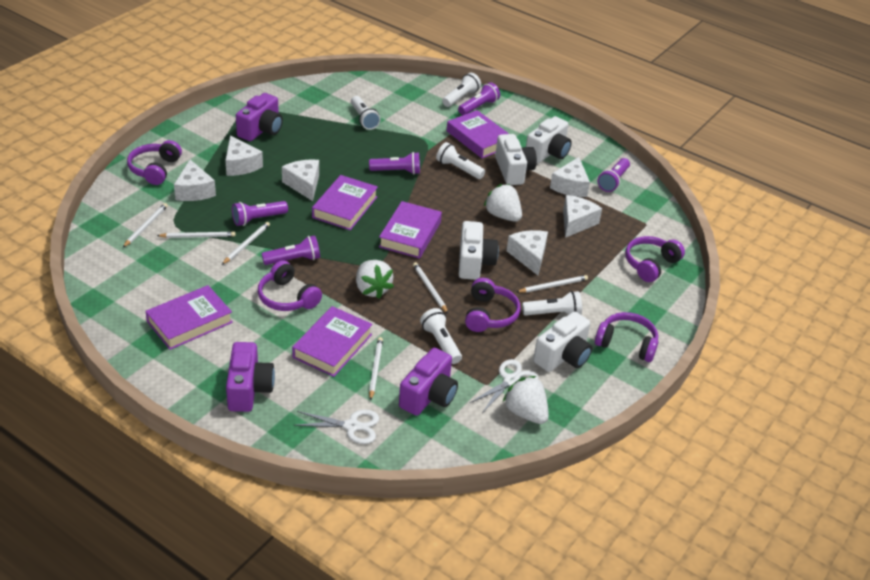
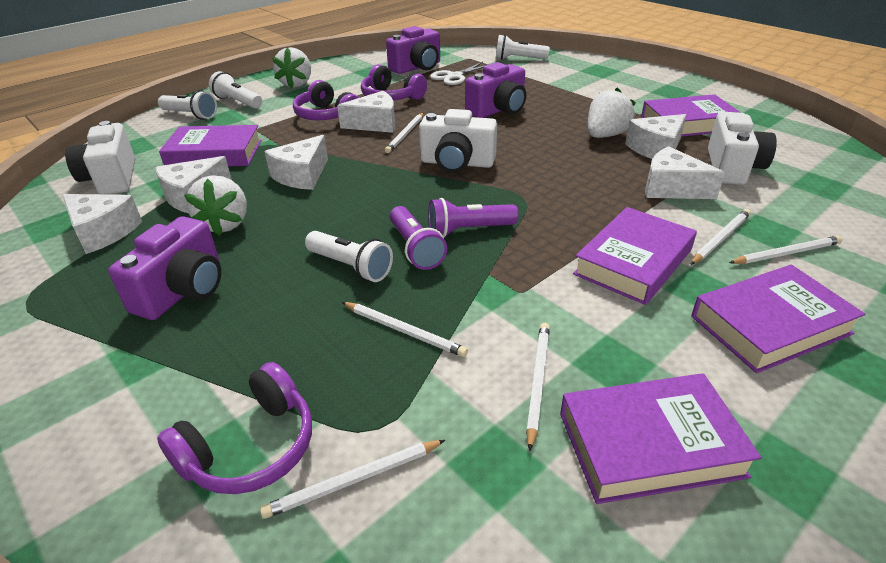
purple flashlight: [232,201,288,226] [262,235,320,265] [369,152,420,175] [458,82,500,115] [598,158,630,192] = 5 -> [390,206,447,270] [428,198,519,237] = 2
purple headphones: [127,140,182,185] [258,260,322,311] [465,278,521,332] [595,312,658,362] [625,236,685,282] = 5 -> [157,362,312,494] [293,80,359,120] [361,64,427,101] = 3
white camera: [459,221,499,280] [495,134,537,185] [526,116,572,163] [533,311,592,372] = 4 -> [65,121,135,194] [419,109,497,173] [708,112,777,185] = 3
white flashlight: [351,96,381,130] [420,308,462,364] [436,142,485,179] [442,73,481,107] [522,291,582,316] = 5 -> [158,90,217,120] [209,71,262,109] [305,231,393,282] [496,35,550,59] = 4
white scissors: [294,410,379,444] [470,359,539,413] = 2 -> [430,62,486,85] = 1

